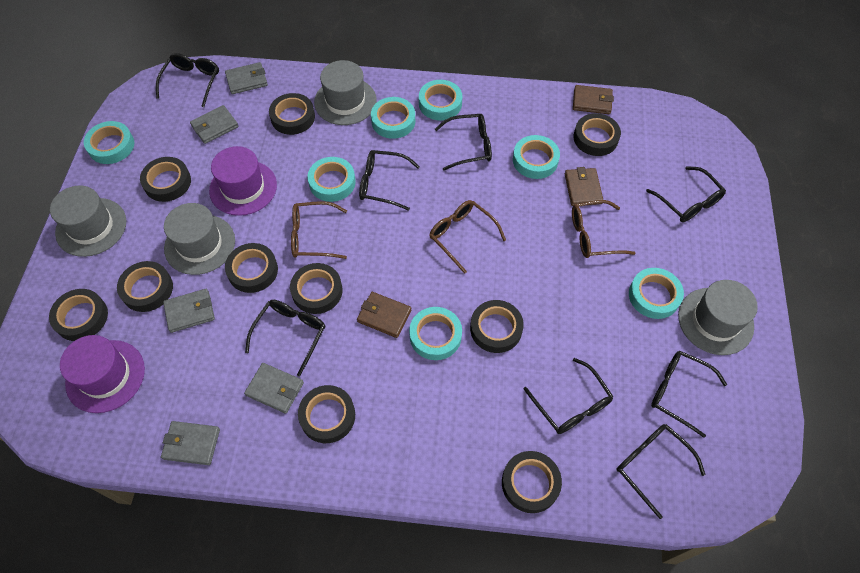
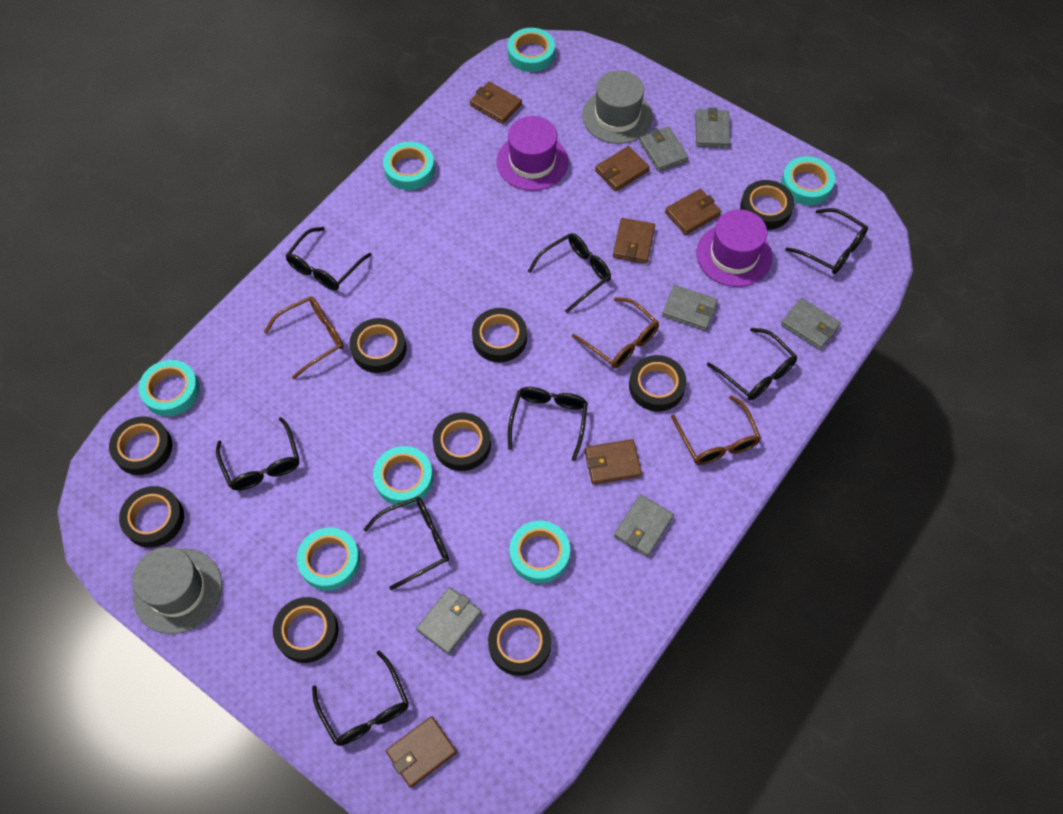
black tape: [49,289,108,341] [117,261,173,312] [140,157,191,202] [225,243,278,293] [269,93,315,135] [290,263,343,314] [298,385,355,443] [470,300,524,353] [502,451,562,513] [573,113,621,156] = 10 -> [109,416,172,475] [119,486,184,548] [273,597,339,663] [350,318,407,373] [433,413,491,471] [472,308,527,362] [488,609,551,676] [629,355,686,412] [740,180,794,230] = 9
brown wallet: [357,292,411,338] [565,167,603,206] [573,85,614,114] = 3 -> [386,716,457,788] [470,82,522,124] [585,439,642,485] [595,146,650,191] [613,218,655,264] [665,189,721,235] = 6
grey hat: [50,185,126,257] [164,203,235,275] [314,60,377,125] [678,280,758,355] = 4 -> [132,547,222,634] [582,70,653,144] = 2
grey wallet: [161,421,220,465] [163,289,215,333] [190,105,239,144] [225,62,268,94] [244,363,304,414] = 5 -> [416,587,482,655] [614,495,674,557] [639,127,688,172] [662,285,718,331] [695,108,731,148] [781,298,841,350] = 6

